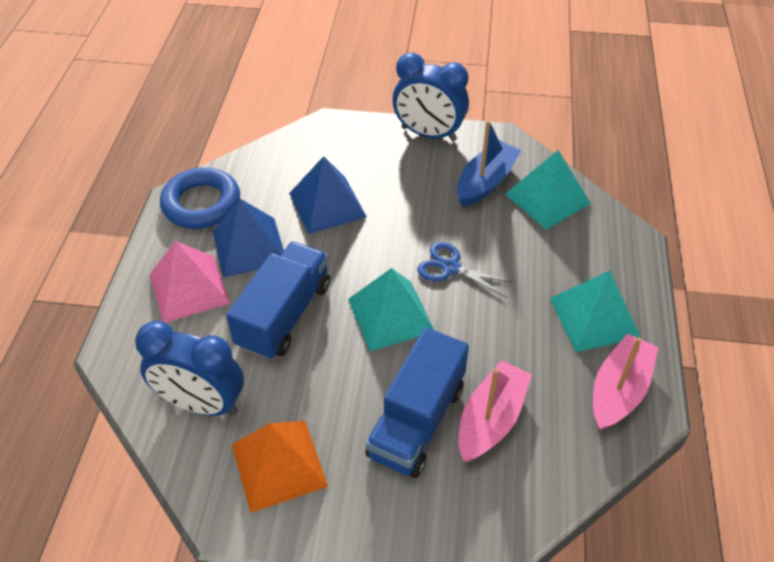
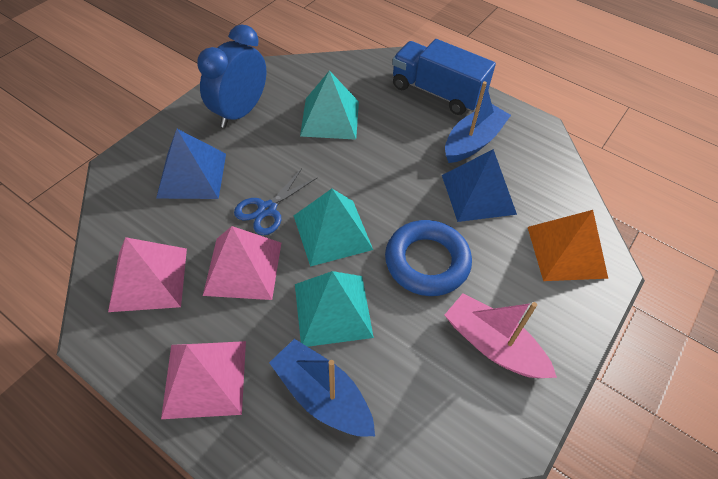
blue boat: [457,120,522,207] = 1 -> [269,339,375,437] [445,81,511,163] = 2
blue clock: [135,321,244,416] [392,53,469,141] = 2 -> [197,24,267,128] = 1
blue truck: [226,242,330,360] [365,327,469,478] = 2 -> [392,39,496,115] = 1
pink boat: [459,360,532,462] [593,333,659,431] = 2 -> [445,293,557,378] = 1
pink pyramid: [150,241,230,323] = 1 -> [108,237,187,312] [161,341,246,419] [203,226,281,300] = 3

